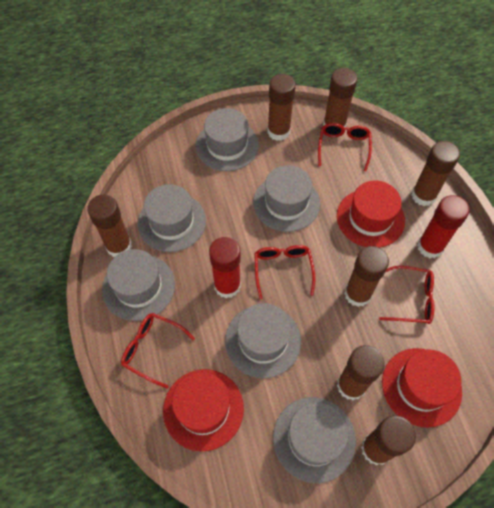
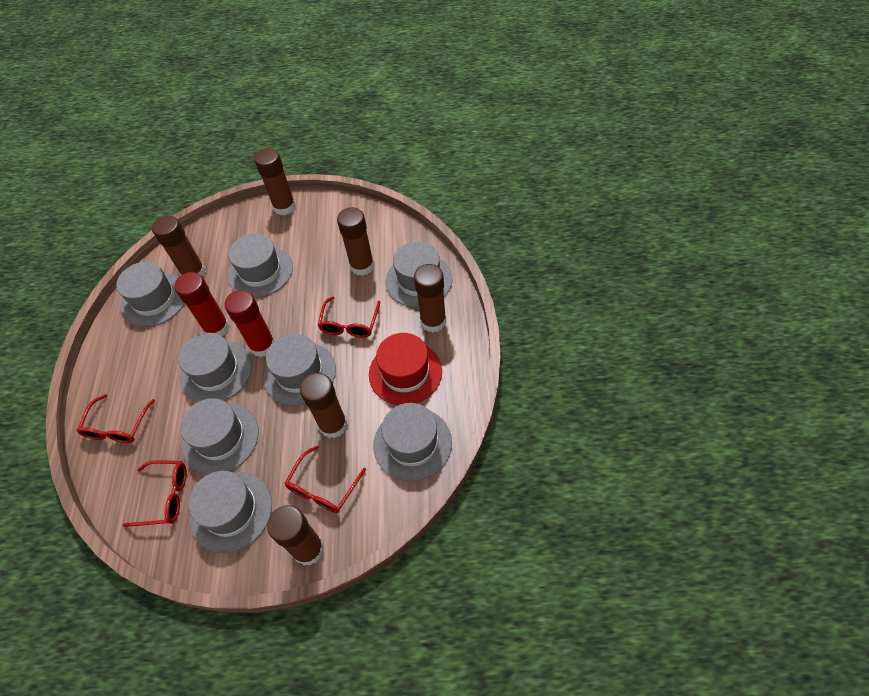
brown glue stick: [87,194,132,257] [267,74,296,141] [323,68,357,127] [337,345,385,400] [344,246,389,307] [361,415,416,466] [411,141,460,206] = 7 -> [152,216,206,277] [254,148,296,215] [267,505,324,566] [300,373,347,438] [337,207,374,276] [414,264,446,332] = 6
grey hat: [102,249,175,321] [138,184,206,252] [196,108,259,171] [225,303,301,378] [253,165,320,232] [273,397,356,483] = 6 -> [116,262,185,327] [178,333,252,402] [180,398,259,475] [188,471,272,553] [228,234,293,298] [263,334,336,406] [373,403,452,481] [386,241,453,307] = 8
red hat: [163,369,244,452] [337,180,405,248] [382,348,462,427] = 3 -> [369,333,442,405] = 1

